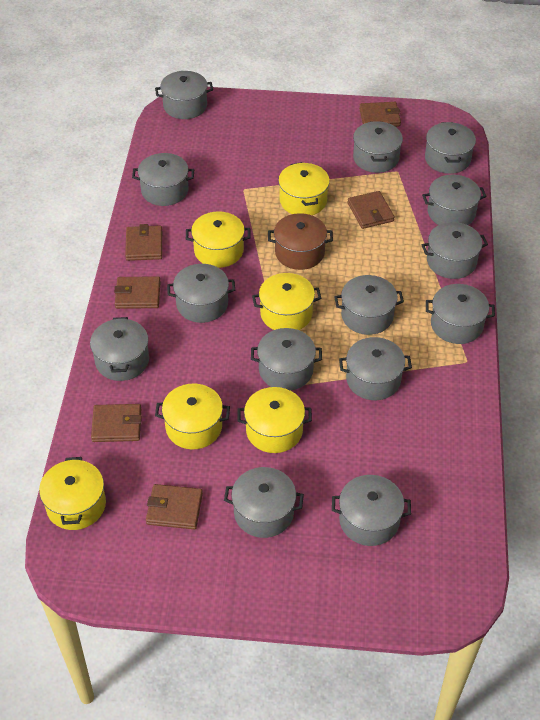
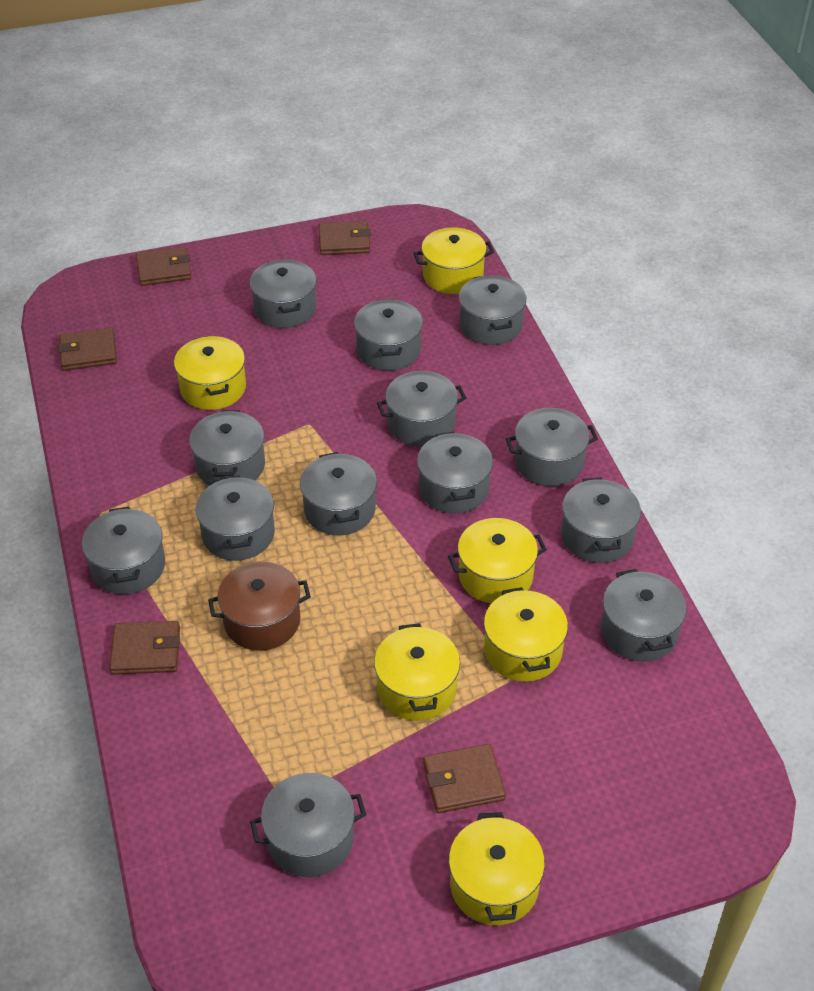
brown wallet: [91,404,142,442] [114,276,161,309] [125,224,162,261] [146,484,203,530] [348,191,394,229] [359,102,401,127] = 6 -> [57,328,117,371] [109,621,180,675] [136,247,191,286] [318,221,371,255] [423,744,506,813] = 5
grey pot: [90,317,149,381] [132,153,194,206] [155,71,213,119] [167,264,235,323] [224,467,304,538] [251,328,322,390] [332,475,411,546] [334,275,404,335] [339,337,412,400] [353,121,403,173] [421,222,488,279] [422,175,487,225] [425,122,476,174] [426,284,495,344] = 14 -> [82,506,165,594] [189,410,265,486] [196,475,275,561] [250,259,317,328] [250,773,366,877] [300,452,377,535] [354,299,423,371] [377,371,466,447] [417,432,493,513] [459,275,526,345] [506,408,598,486] [561,477,641,563] [601,569,687,661] = 13

